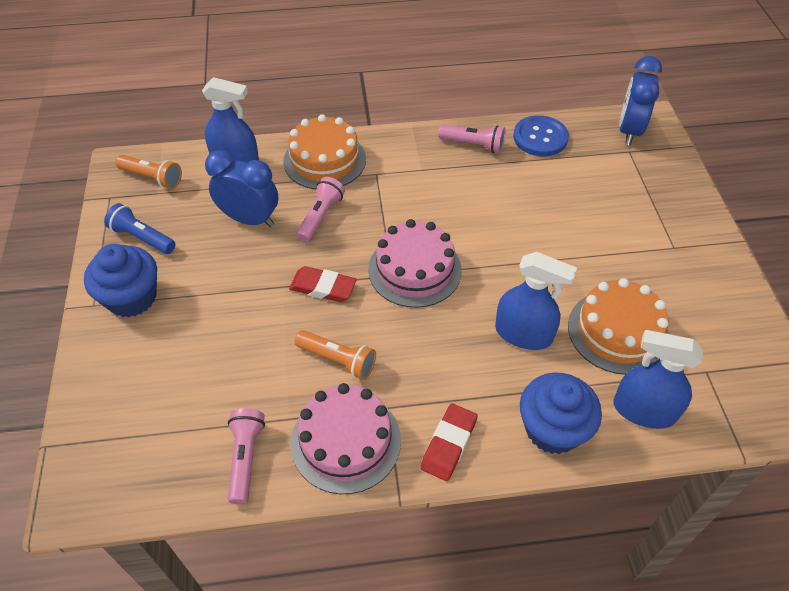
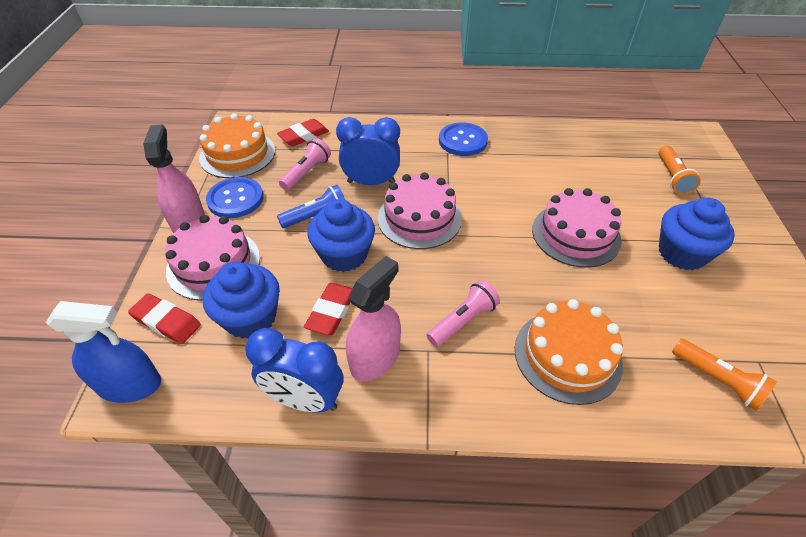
blue button: [513,115,569,156] = 1 -> [206,177,263,218] [439,122,488,156] = 2
blue cupcake: [84,244,157,317] [520,373,602,454] = 2 -> [203,262,280,339] [307,199,375,272] [659,198,735,270] = 3
blue spray bottle: [202,77,259,163] [495,252,577,350] [613,330,703,429] = 3 -> [46,301,161,403] = 1
pink cake: [291,383,401,494] [368,219,462,308] = 2 -> [165,215,260,301] [378,172,462,249] [532,188,622,268] = 3
pink flashlight: [227,408,265,504] [296,177,345,243] [438,124,505,153] = 3 -> [279,138,331,191] [427,280,500,347] = 2
pink spray bottle: none = 0 -> [143,124,205,233] [346,256,401,381] = 2
red eraser: [289,266,357,302] [420,403,478,481] = 2 -> [128,293,201,344] [277,119,329,146] [304,283,353,335] = 3

